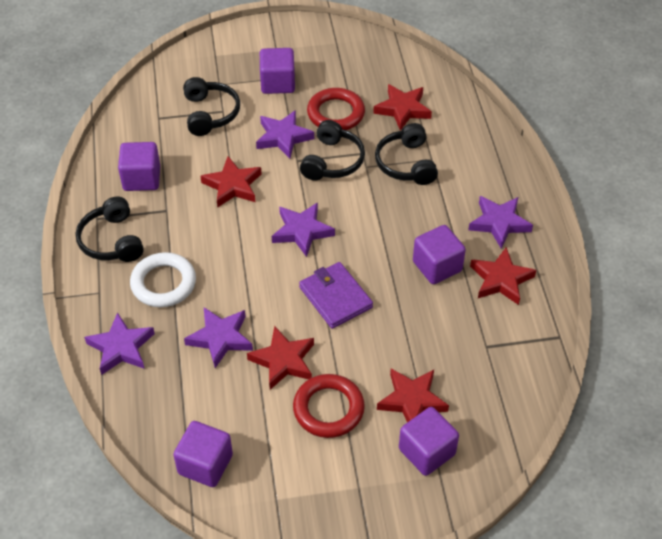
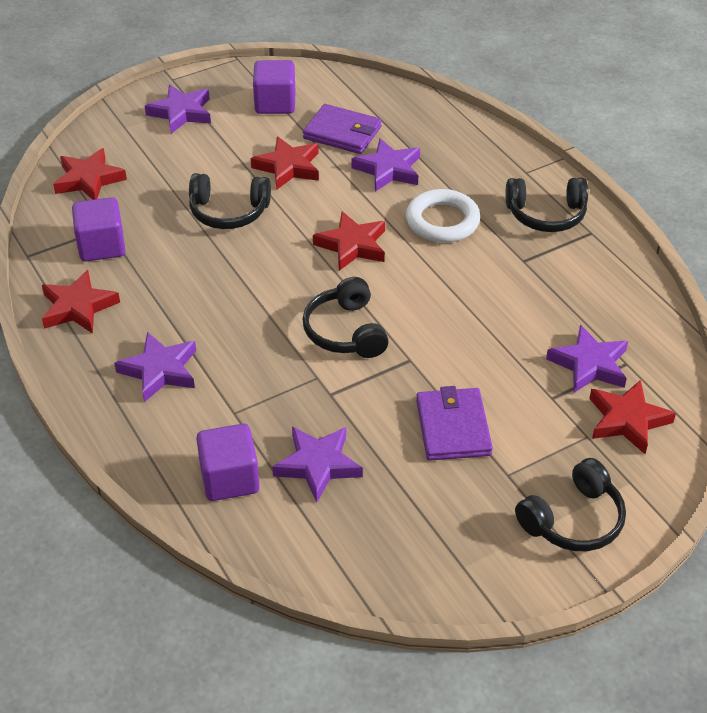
purple cube: [118,142,160,191] [173,421,233,487] [260,48,295,94] [399,407,459,476] [413,225,466,284] = 5 -> [72,197,125,261] [196,424,260,501] [253,60,295,114] = 3
purple wallet: [299,262,373,329] = 1 -> [303,104,382,154] [416,386,493,461] = 2
red ring: [293,374,365,438] [307,88,365,130] = 2 -> none = 0

